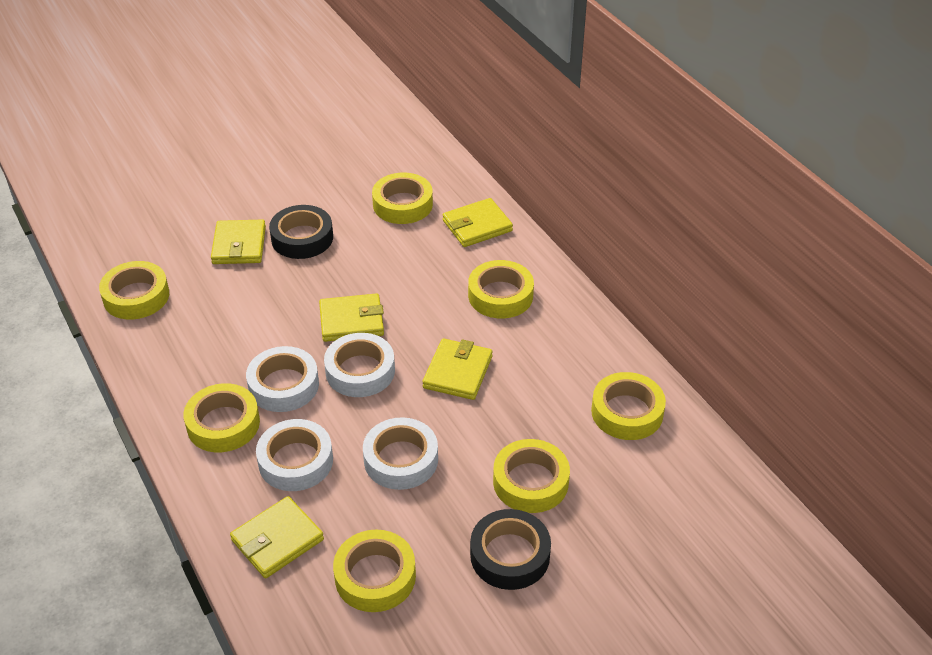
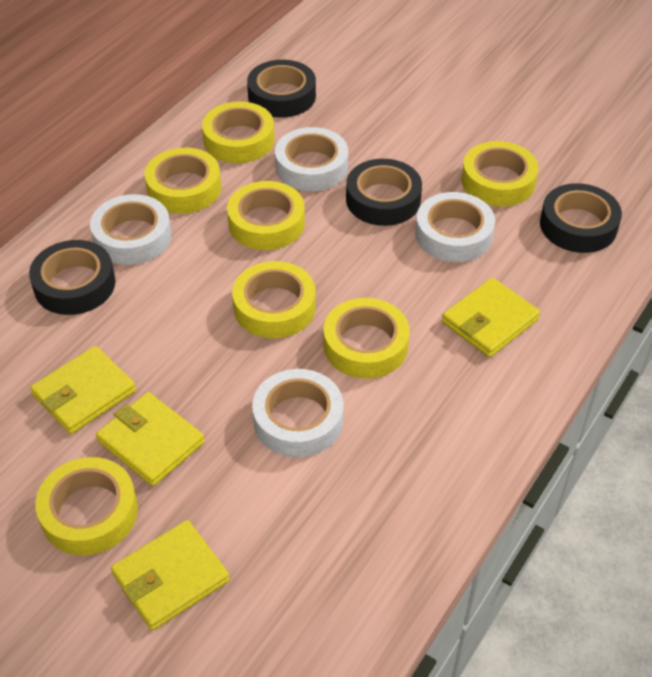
black tape: [269,205,333,259] [470,509,551,590] = 2 -> [29,240,116,315] [247,60,316,118] [346,159,422,226] [540,183,622,253] = 4
yellow wallet: [211,219,266,264] [230,496,324,578] [319,293,384,342] [422,338,493,400] [443,198,513,247] = 5 -> [30,346,136,434] [96,392,205,486] [111,520,230,631] [442,278,540,357] = 4

